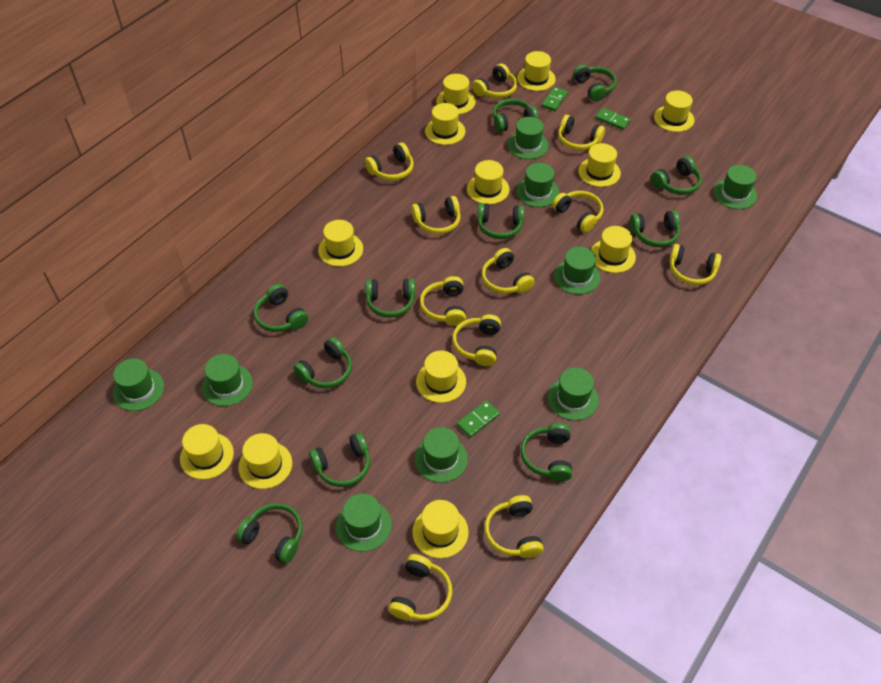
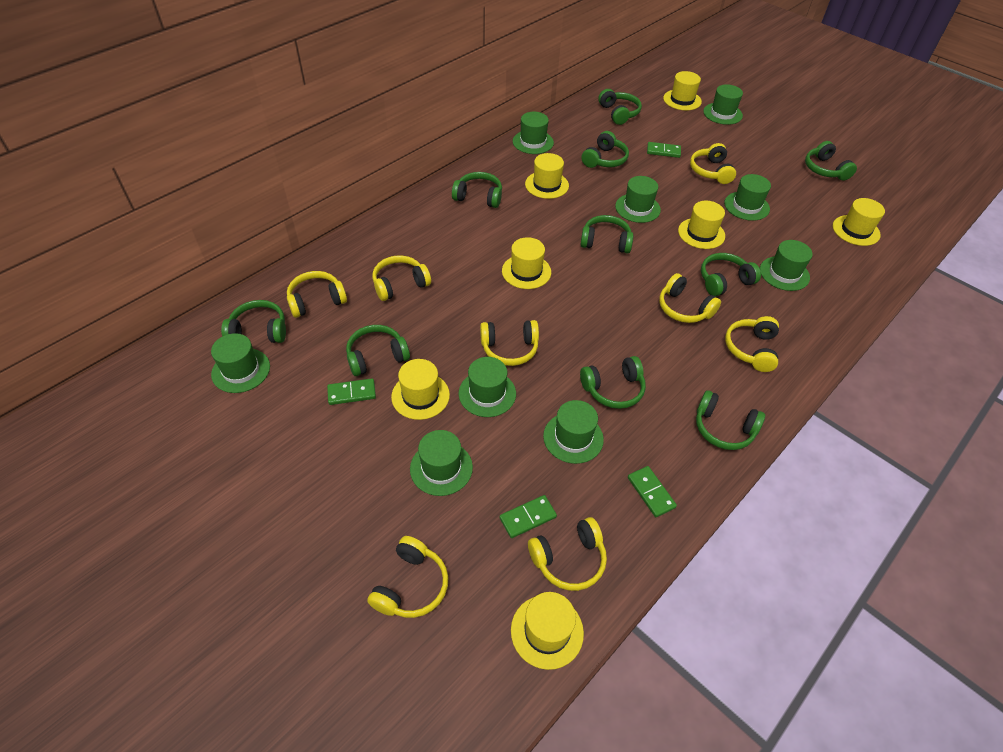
green domino: [457,400,500,438] [542,87,568,111] [595,108,631,130] = 3 -> [327,378,376,405] [500,495,557,538] [628,466,677,517] [647,142,681,158] = 4
green headphones: [236,503,303,564] [254,284,308,332] [293,337,352,388] [309,432,370,487] [365,279,415,318] [477,203,525,239] [493,99,538,132] [520,423,572,481] [573,65,617,101] [630,210,680,247] [651,156,702,195] = 11 -> [221,300,286,343] [346,325,410,376] [452,172,502,208] [580,215,633,254] [580,356,646,409] [581,131,629,168] [598,89,642,125] [696,390,765,450] [701,253,761,296] [805,141,857,181] = 10
yellow hat: [180,424,234,479] [238,433,292,489] [318,220,363,267] [412,500,469,558] [416,351,466,403] [425,103,465,145] [436,74,476,114] [467,160,510,204] [517,51,556,91] [578,143,621,187] [591,226,636,273] [654,91,695,132] = 12 -> [391,359,450,420] [502,237,551,289] [511,592,584,670] [525,153,569,199] [663,71,702,111] [678,201,725,249] [833,198,885,246] = 7
yellow headphones: [365,143,414,181] [388,554,452,621] [411,196,461,234] [420,276,466,326] [452,314,501,366] [472,63,517,98] [481,248,535,294] [484,495,544,558] [552,191,604,233] [558,115,605,151] [669,244,722,285] = 11 -> [287,271,347,318] [367,536,449,618] [373,255,431,301] [480,320,539,366] [528,517,607,591] [659,273,721,323] [690,143,736,184] [725,316,779,372] = 8

